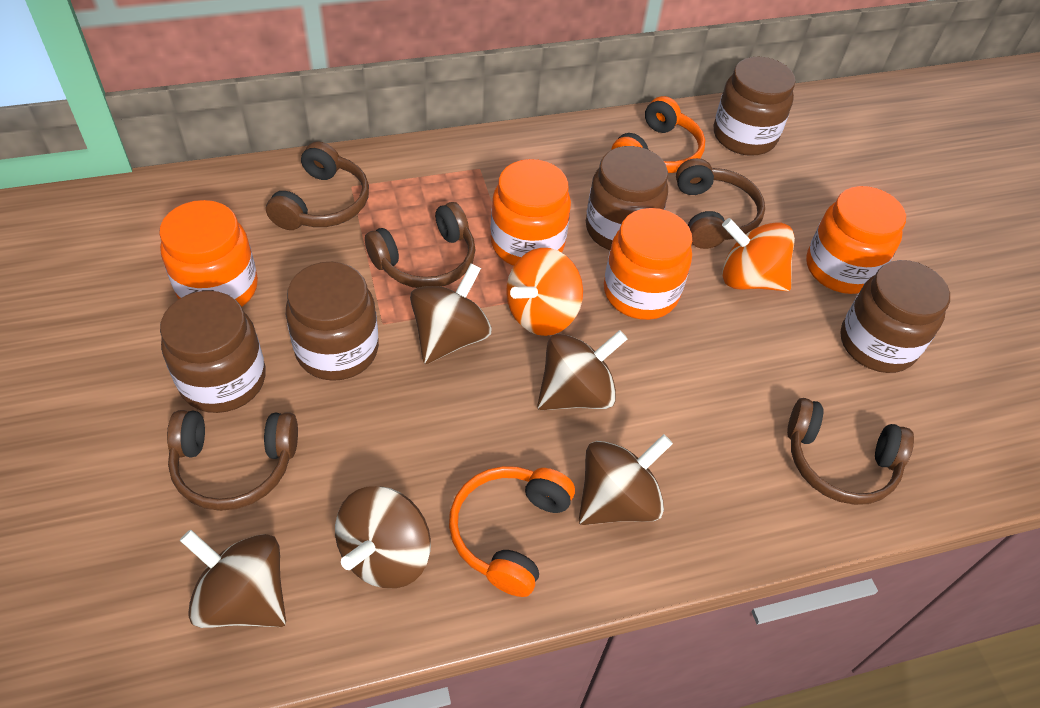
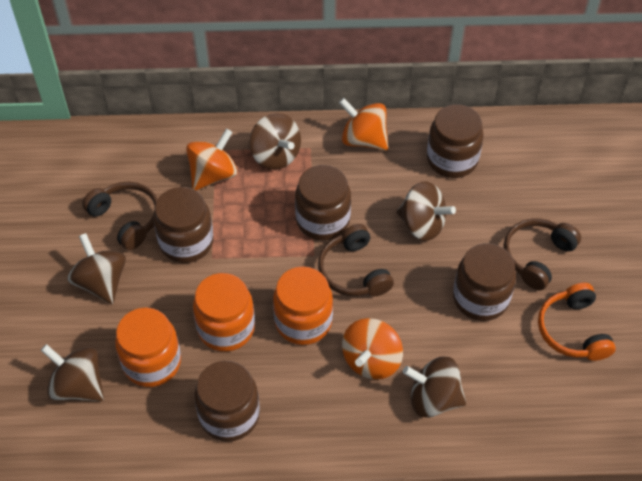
brown headphones: [167,410,298,511] [266,141,369,230] [365,202,475,288] [676,158,765,249] [787,398,914,505] = 5 -> [82,182,158,250] [318,224,394,297] [503,219,581,290] = 3
orange headphones: [449,466,575,597] [611,96,705,173] = 2 -> [538,283,616,361] = 1
orange jar: [159,200,258,307] [490,159,571,266] [604,208,692,320] [806,186,906,294] = 4 -> [115,308,181,387] [193,273,255,352] [273,266,333,345] = 3
orange spinning top: [506,248,583,336] [722,218,795,291] = 2 -> [186,129,237,191] [339,98,388,151] [342,318,403,379] = 3

